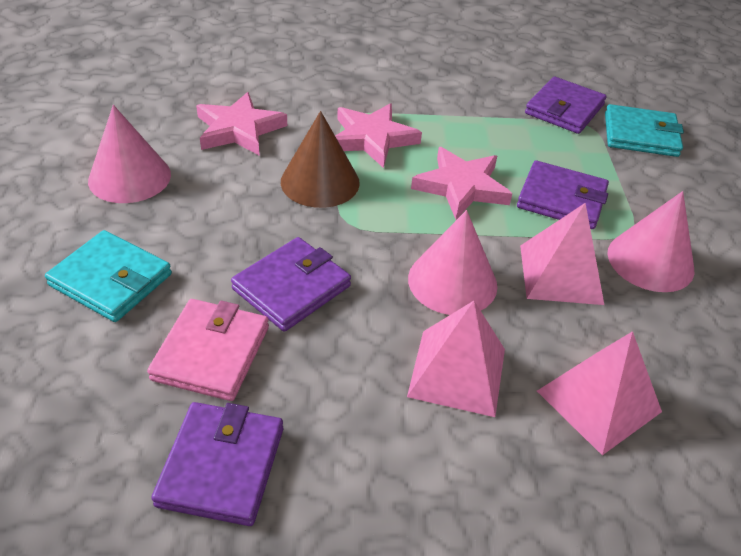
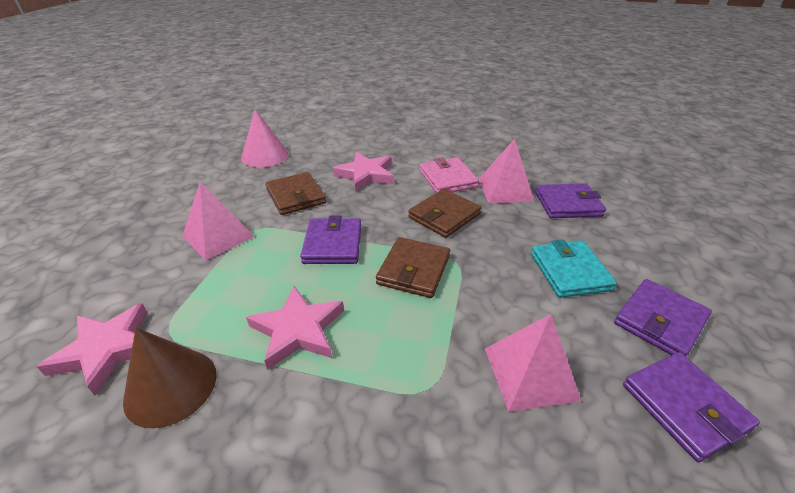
brown wallet: none = 0 -> [265,172,326,215] [376,237,450,298] [408,189,481,238] = 3
pink cone: [88,105,171,203] [408,210,497,315] [608,191,694,292] = 3 -> [241,109,289,167] = 1
turquoise wallet: [45,230,172,322] [605,104,684,157] = 2 -> [531,239,617,298] = 1

